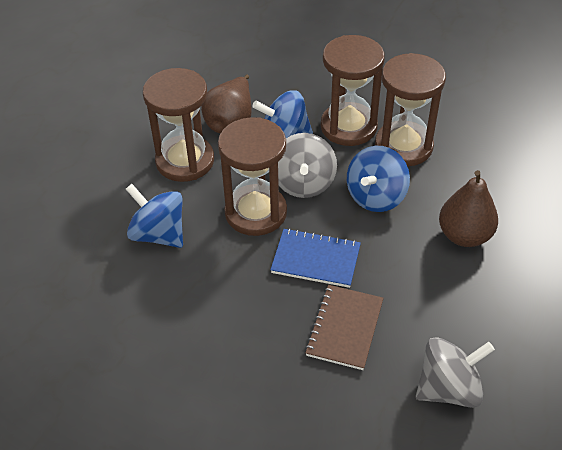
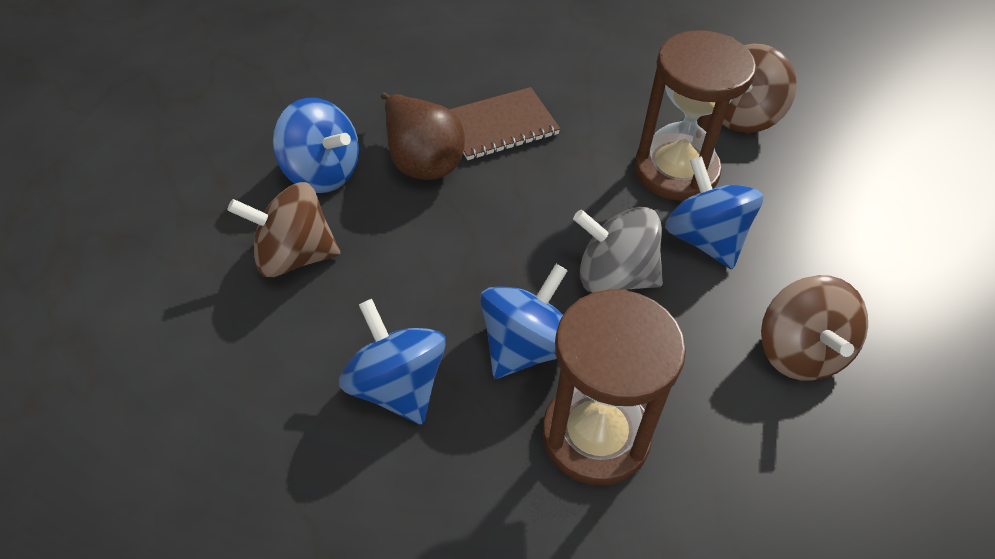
blue notebook: [270,228,361,288] = 1 -> none = 0
blue spinning top: [126,184,183,248] [252,90,313,138] [347,146,410,212] = 3 -> [273,98,359,193] [339,299,446,425] [480,264,568,378] [665,156,763,269] = 4
brown hourglass: [143,68,214,182] [218,117,287,236] [321,35,385,146] [375,53,446,166] = 4 -> [542,289,686,485] [634,30,756,201] = 2
brown pear: [201,74,252,134] [439,170,498,247] = 2 -> [381,92,465,180] = 1
brown spinning top: none = 0 -> [227,182,341,277] [723,44,797,133] [761,275,868,381] = 3
grey spinning top: [278,133,337,198] [416,337,495,408] = 2 -> [573,207,663,293] = 1

